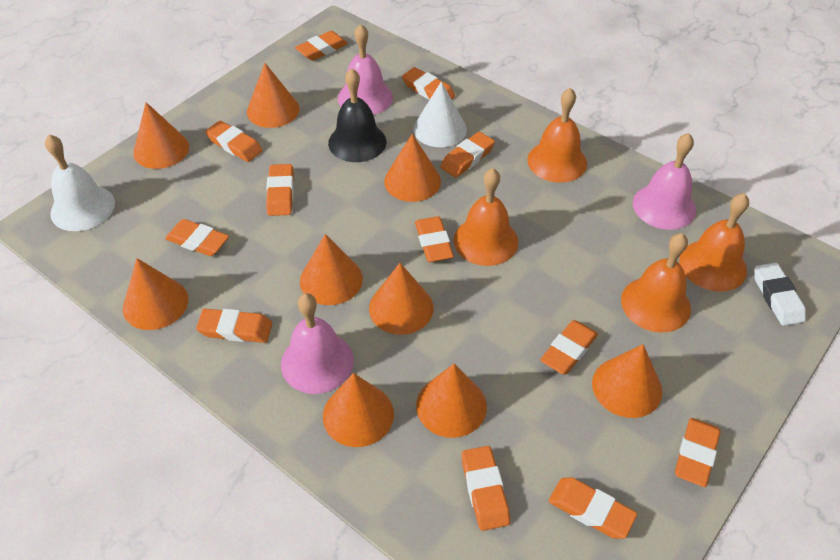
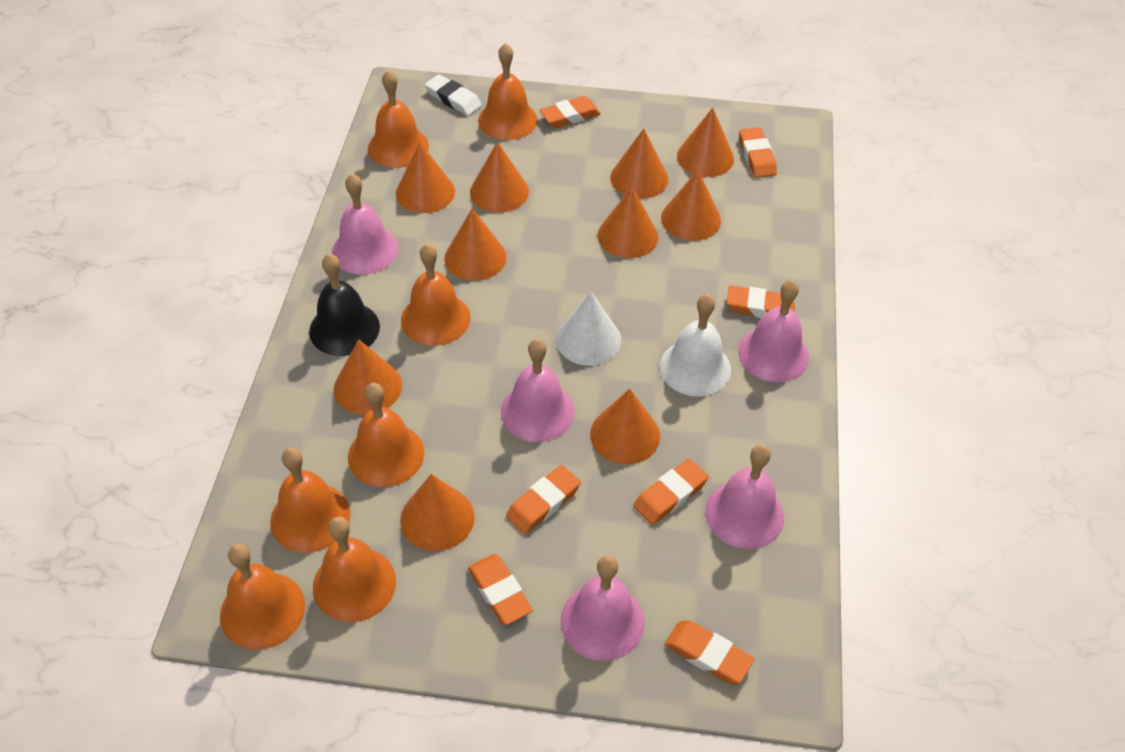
orange bell: [454,168,518,266] [527,88,587,183] [621,233,691,332] [679,193,749,292] = 4 -> [220,544,305,650] [270,448,351,553] [313,517,396,622] [348,383,424,487] [368,70,429,168] [401,243,470,346] [478,43,538,140] = 7
orange cone: [123,258,188,330] [133,102,189,169] [247,63,300,128] [300,234,363,305] [323,373,394,447] [369,263,433,335] [384,134,441,202] [416,364,487,438] [592,344,662,418] = 9 -> [334,339,402,415] [396,143,455,213] [400,474,475,551] [444,208,507,281] [470,142,529,213] [590,388,660,464] [597,187,658,258] [610,128,668,199] [661,170,721,241] [677,108,734,177] = 10
orange eraser: [165,219,229,256] [196,309,272,343] [205,121,263,162] [266,164,294,216] [295,31,348,61] [402,67,455,100] [415,216,454,262] [440,132,495,178] [461,446,510,531] [540,320,598,375] [549,477,637,539] [675,418,720,487] = 12 -> [468,554,533,625] [506,465,581,534] [539,96,601,128] [633,459,709,525] [665,620,754,684] [727,285,795,318] [739,127,777,178] = 7
pink bell: [281,293,354,394] [338,24,393,115] [633,133,696,230] = 3 -> [332,174,398,274] [501,339,575,442] [561,555,645,661] [705,444,784,549] [738,280,809,382] = 5

